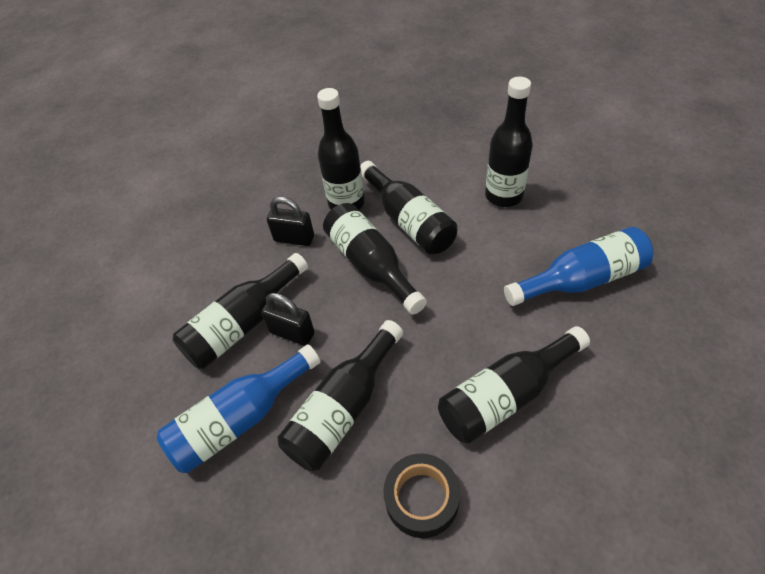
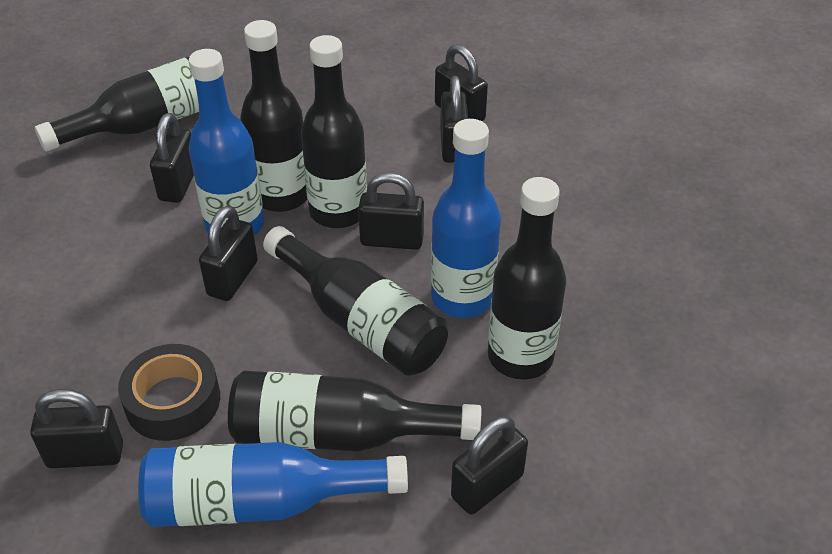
black bottle: [173,253,308,369] [277,320,403,471] [317,88,365,210] [323,203,427,315] [360,161,458,255] [438,326,590,444] [485,77,533,207] = 7 -> [35,56,199,152] [228,371,482,452] [240,20,307,212] [263,226,448,376] [301,35,367,228] [488,177,566,380] = 6
black padlock: [261,293,315,346] [267,197,314,246] = 2 -> [30,389,123,468] [150,113,194,203] [199,206,258,301] [358,172,424,250] [435,44,488,121] [440,76,468,163] [451,416,528,515] = 7
blue bottle: [157,344,320,473] [504,227,654,306] = 2 -> [138,442,408,527] [189,49,264,236] [431,119,501,318] = 3

